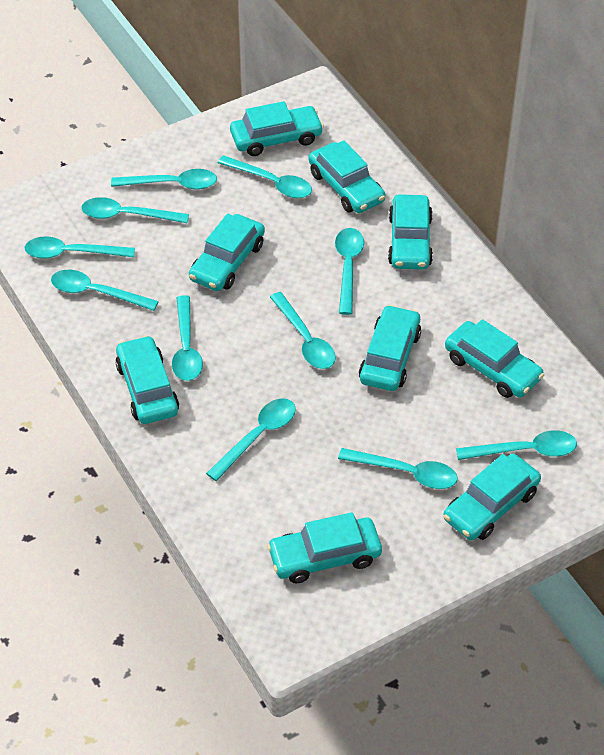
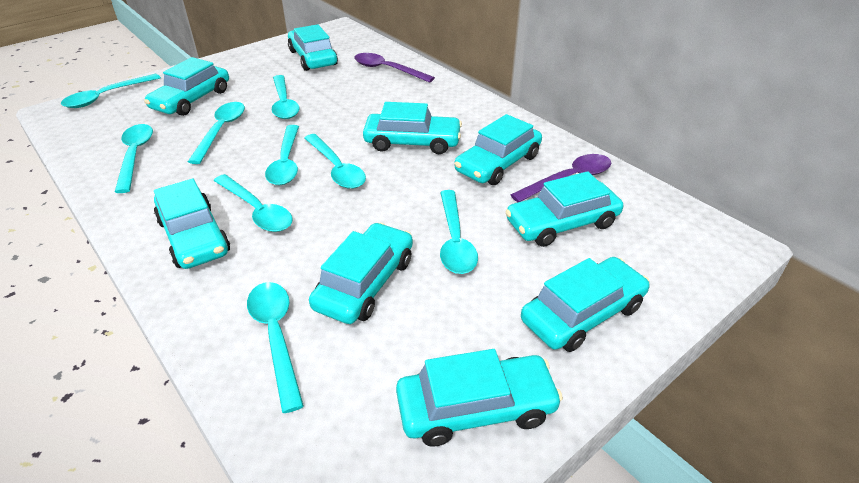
purple spoon: none = 0 -> [354,53,435,83] [510,154,611,202] = 2
turquoise spoon: [25,236,135,259] [51,270,159,311] [82,197,189,223] [111,169,217,190] [172,295,203,381] [206,398,296,481] [218,155,312,198] [270,292,336,369] [335,228,364,315] [338,448,458,489] [456,430,577,460] = 11 -> [61,74,161,108] [115,124,153,193] [188,102,245,164] [214,174,292,232] [247,282,304,413] [265,125,299,185] [272,75,299,119] [304,134,366,189] [440,190,478,274] = 9

